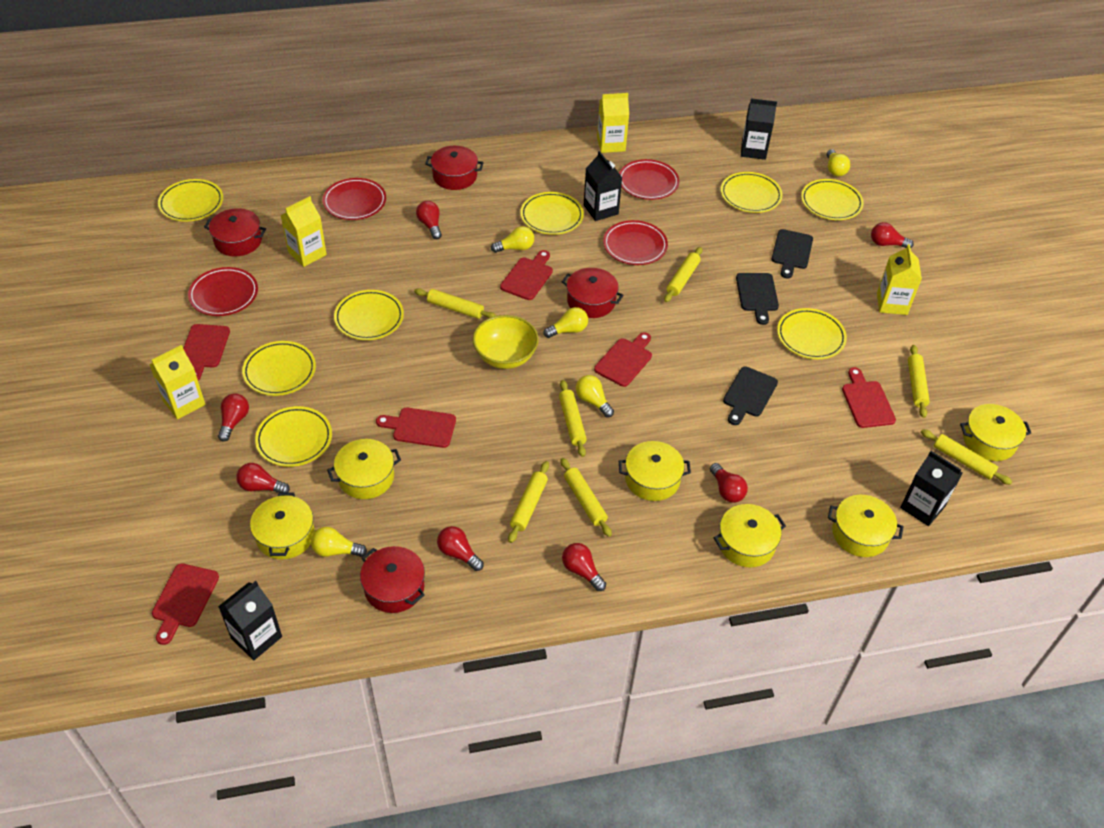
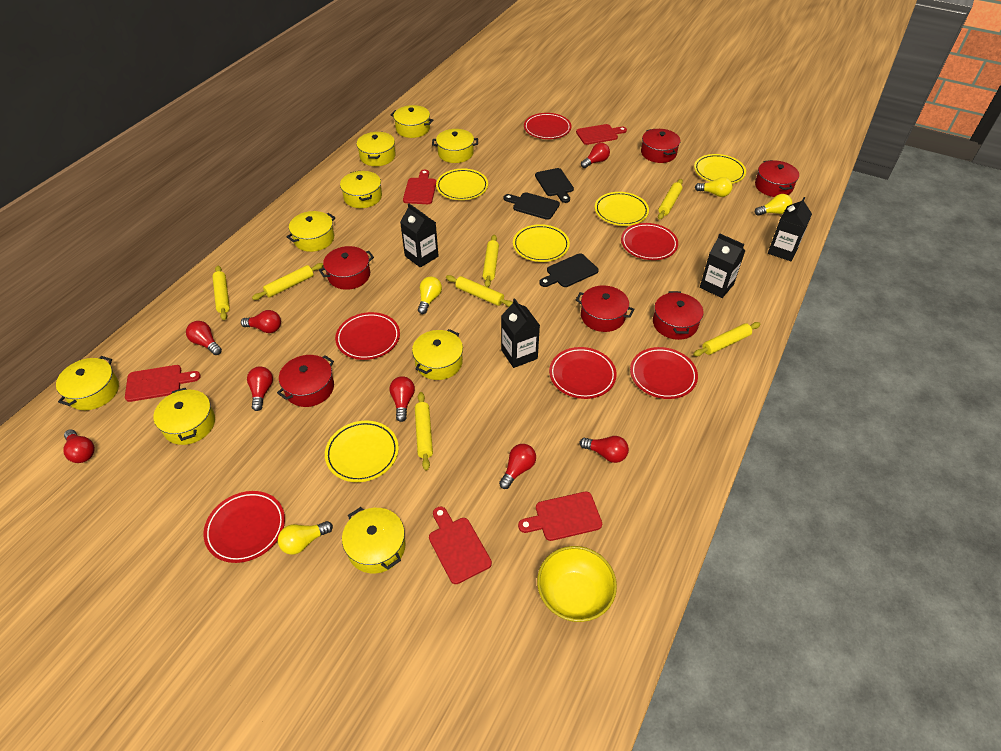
red cutting board: [152,563,219,645] [183,324,230,380] [376,408,456,448] [500,250,553,300] [594,332,652,387] [842,367,896,428] = 6 -> [125,365,201,402] [403,170,437,204] [429,507,492,584] [518,492,602,541] [576,124,627,145] = 5
red light bulb: [218,393,249,442] [236,463,290,493] [416,201,442,239] [437,526,484,571] [562,543,606,591] [710,463,748,503] [871,222,914,248] = 7 -> [63,430,95,463] [186,321,222,355] [241,310,281,333] [247,366,273,411] [389,376,415,422] [499,444,536,489] [579,436,629,463] [581,143,610,168] = 8
red plate: [188,267,258,316] [323,178,386,220] [603,220,668,265] [619,159,679,200] = 4 -> [204,491,285,563] [335,312,400,360] [524,113,571,139] [549,347,617,399] [621,223,678,260] [630,347,698,399] = 6
red pot: [204,208,266,257] [360,546,425,613] [425,146,484,190] [562,268,624,318] = 4 -> [277,355,334,407] [319,246,374,290] [576,285,634,332] [641,129,680,163] [653,291,704,340] [755,160,799,197] = 6
yellow carton: [149,345,205,419] [281,196,327,267] [597,93,629,153] [877,244,922,315] = 4 -> none = 0
yellow light bulb: [311,527,367,557] [491,226,534,253] [543,307,588,338] [576,375,614,417] [827,149,850,176] = 5 -> [278,521,333,555] [418,277,442,314] [695,177,733,197] [755,194,792,216] = 4
yellow plate: [158,179,223,222] [242,341,316,396] [255,406,332,467] [334,290,404,340] [520,192,584,235] [721,172,783,213] [777,308,847,359] [801,179,864,220] = 8 -> [325,421,399,482] [436,169,488,200] [513,224,570,262] [595,192,649,226] [694,154,746,184] = 5
yellow pot: [250,492,315,559] [327,439,401,499] [619,441,691,501] [714,504,786,567] [828,495,903,557] [960,404,1031,461] = 6 -> [56,356,119,410] [153,388,215,445] [286,211,335,252] [340,171,382,208] [342,507,406,574] [357,132,396,166] [390,105,434,138] [412,329,463,380] [432,129,478,163] = 9

